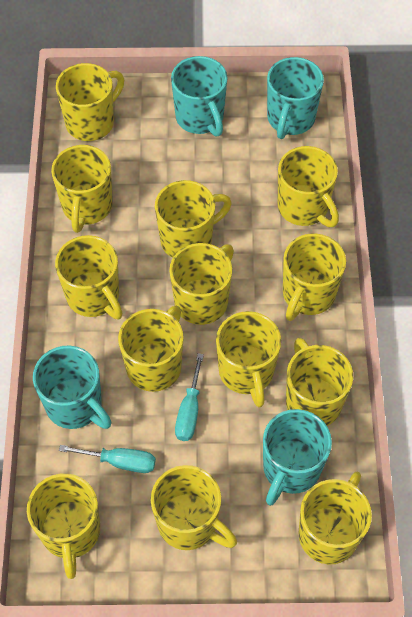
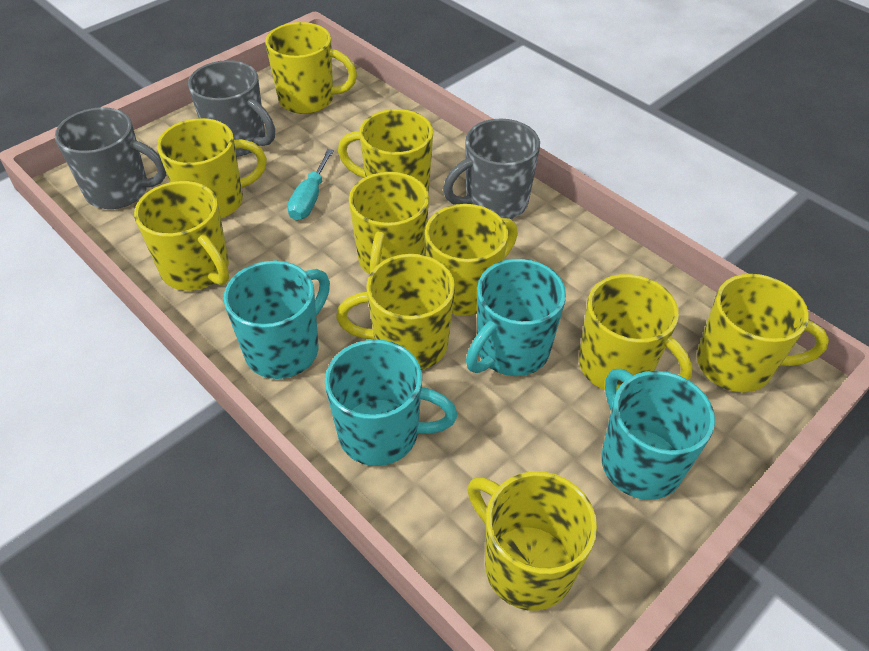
grey mug: none = 0 -> [55,107,167,209] [188,60,275,157] [443,119,540,219] = 3
turquoise screwdriver: [59,445,156,473] [175,353,204,441] = 2 -> [287,149,334,220] = 1
yellow mug: [27,473,100,579] [51,145,113,233] [55,235,122,319] [56,63,124,141] [118,305,184,392] [151,465,237,550] [155,180,232,258] [169,243,234,325] [216,311,281,407] [278,146,339,227] [283,233,346,321] [286,338,353,426] [299,472,372,565] = 13 -> [134,181,229,291] [157,118,267,219] [265,22,357,114] [336,254,455,370] [338,109,433,193] [349,172,429,275] [425,204,518,316] [467,471,597,611] [579,274,692,390] [697,274,829,393] = 10

